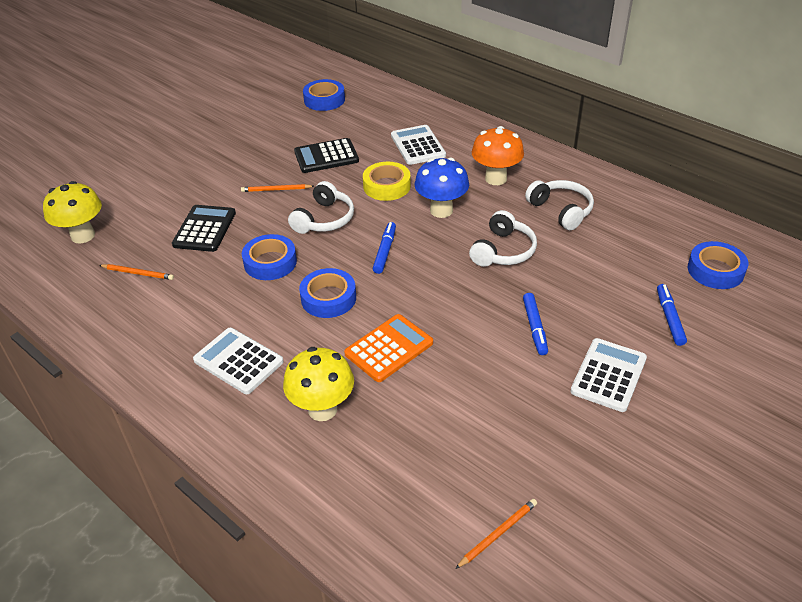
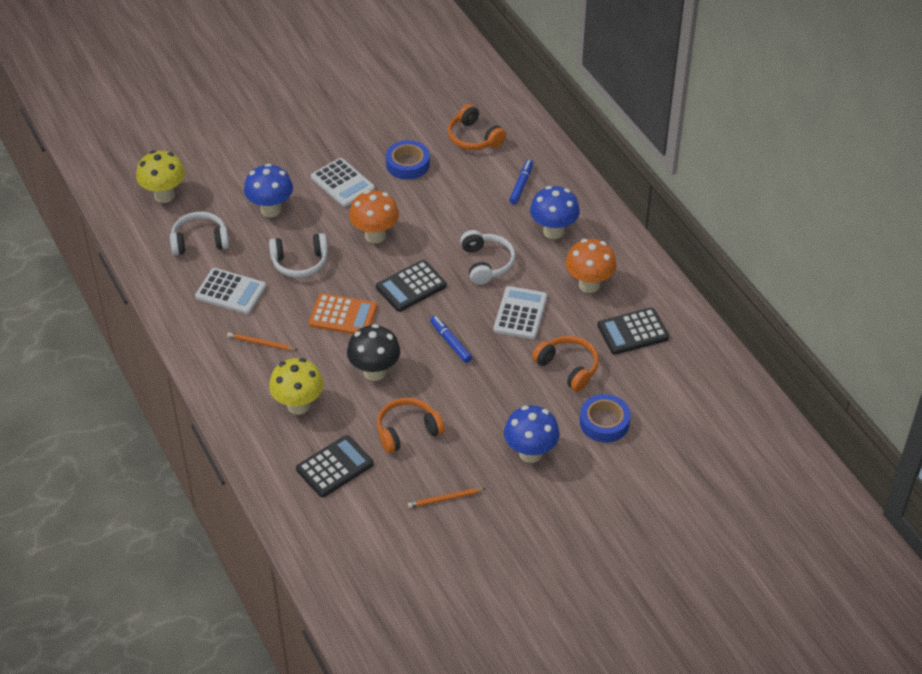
black calculator: [172,205,236,252] [294,138,359,173] = 2 -> [296,435,374,497] [376,260,447,312] [597,308,669,355] = 3
black mushroom: none = 0 -> [347,324,400,381] = 1
blue marker: [373,222,396,274] [523,293,548,355] [657,284,687,346] = 3 -> [430,316,472,363] [509,159,533,205] = 2
blue mushroom: [415,158,469,218] = 1 -> [244,163,293,217] [504,405,560,463] [530,186,580,239] = 3
blue tape: [242,234,297,280] [299,268,356,318] [303,79,345,111] [688,241,748,289] = 4 -> [386,140,430,180] [580,394,631,442] = 2
orange headphones: none = 0 -> [377,398,445,453] [448,104,506,150] [532,336,599,392] = 3
orange mushroom: [472,126,524,185] = 1 -> [349,190,399,243] [566,239,617,293] = 2
orange pencil: [99,264,174,280] [241,184,314,192] [455,499,537,569] = 3 -> [227,332,297,350] [408,488,486,508] = 2
yellow tape: [363,162,411,201] = 1 -> none = 0

